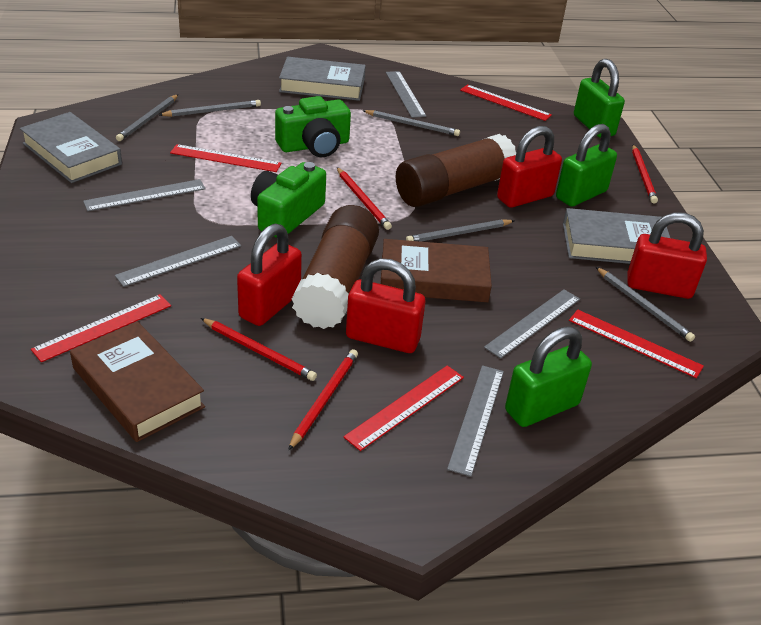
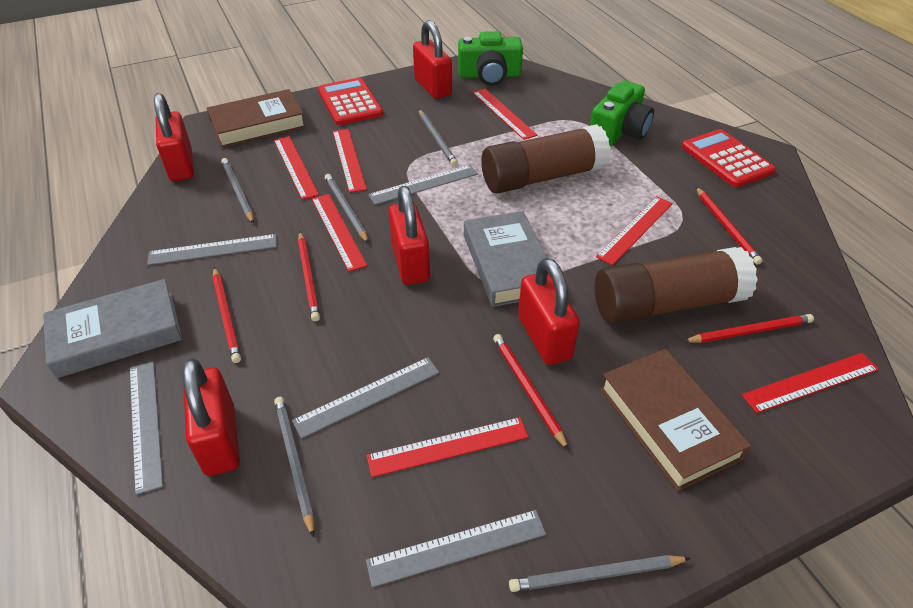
green padlock: [505,326,592,427] [556,124,617,207] [574,59,625,138] = 3 -> none = 0
grey book: [20,112,122,183] [279,57,366,101] [563,208,670,264] = 3 -> [43,279,182,378] [464,211,547,307] = 2
red calculator: none = 0 -> [318,77,383,125] [682,129,776,187] = 2
red padlock: [237,224,302,326] [346,258,425,353] [497,126,562,208] [627,213,707,299] = 4 -> [154,93,194,181] [183,358,240,476] [388,186,430,285] [413,20,452,99] [518,258,580,365] = 5
red pencil: [201,318,317,381] [288,349,358,451] [337,167,392,230] [632,145,658,203] = 4 -> [213,267,241,363] [298,232,320,321] [493,334,569,451] [683,314,814,343] [696,187,763,265] = 5
red ruler: [31,294,171,362] [170,144,282,172] [344,365,464,451] [460,84,552,121] [569,310,704,378] = 5 -> [274,136,319,200] [312,194,367,272] [333,129,367,193] [367,417,529,477] [472,89,537,140] [596,196,673,266] [742,353,879,413] = 7

